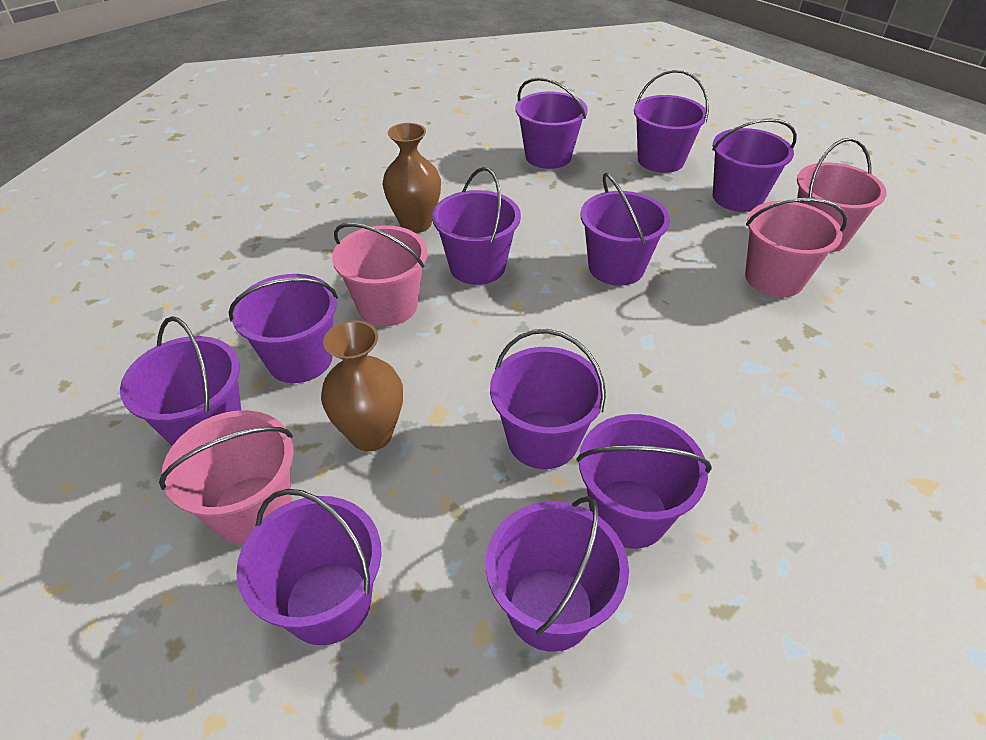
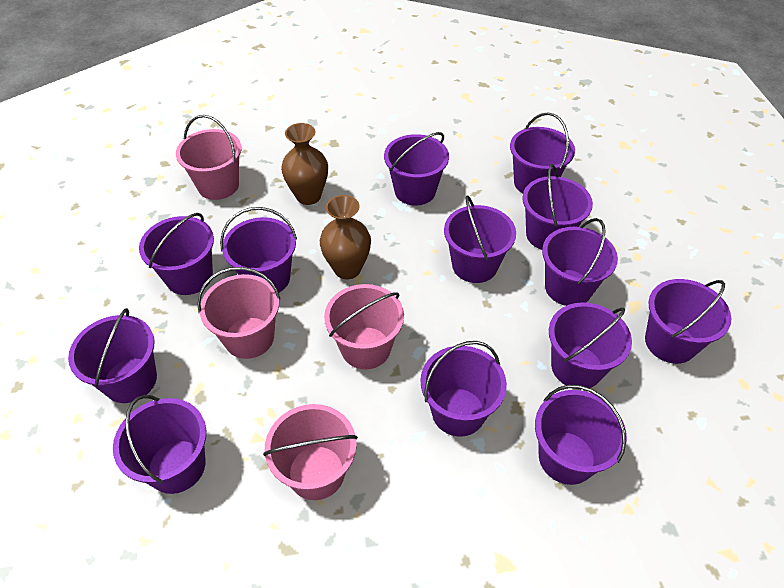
purple bucket: [120,316,241,446] [228,274,338,383] [236,489,382,645] [432,167,521,285] [486,496,629,652] [490,329,606,469] [516,77,588,169] [576,414,712,549] [580,172,670,286] [634,70,709,173] [712,118,797,212] = 11 -> [68,308,157,403] [113,395,206,494] [139,213,214,295] [220,207,297,293] [384,132,449,206] [421,341,507,437] [444,195,516,283] [510,112,575,194] [522,164,593,250] [535,385,627,485] [542,218,618,306] [549,302,632,388] [645,279,731,364] = 13

